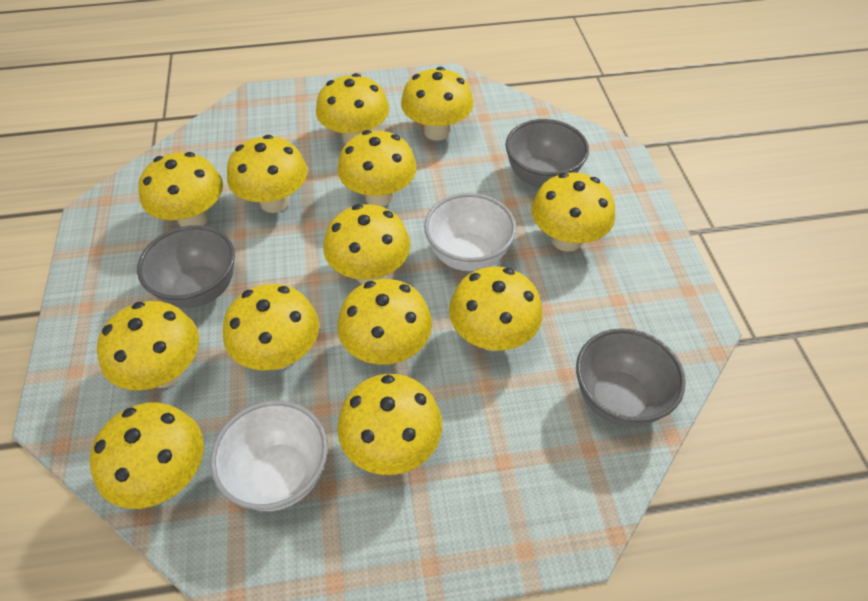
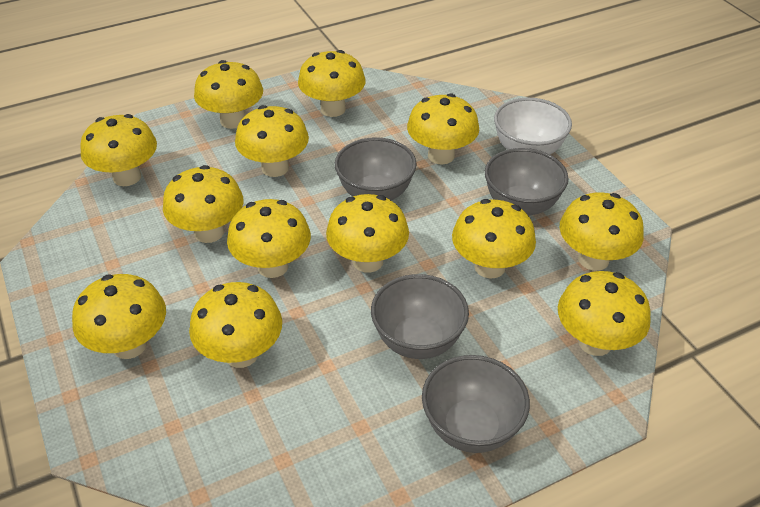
grey bowl: [137,225,235,308] [505,119,589,188] [576,328,686,427] = 3 -> [335,137,417,200] [371,274,469,359] [422,355,530,453] [485,148,569,216] = 4
white bowl: [210,400,328,511] [424,193,516,271] = 2 -> [494,98,572,154] = 1

